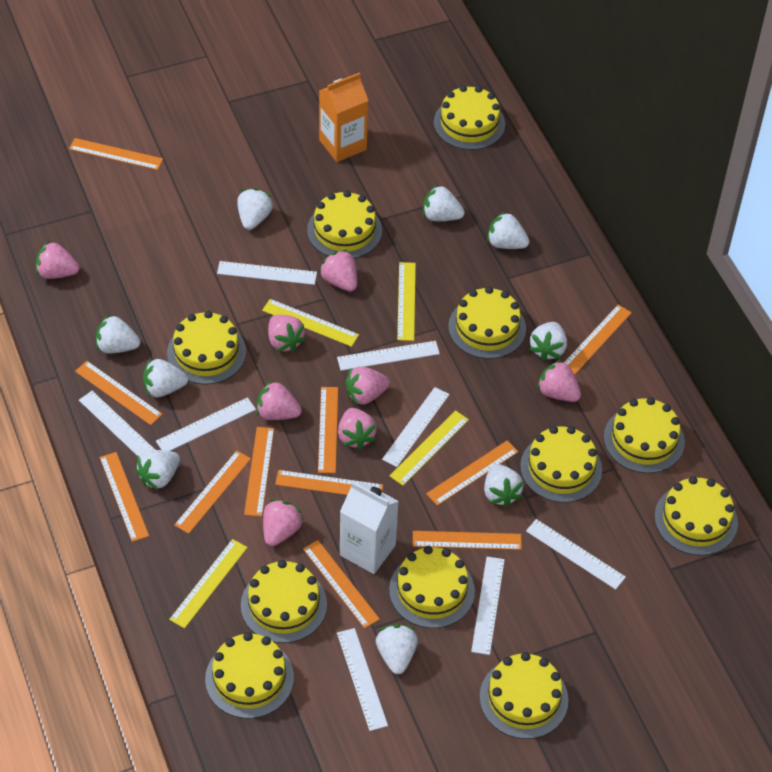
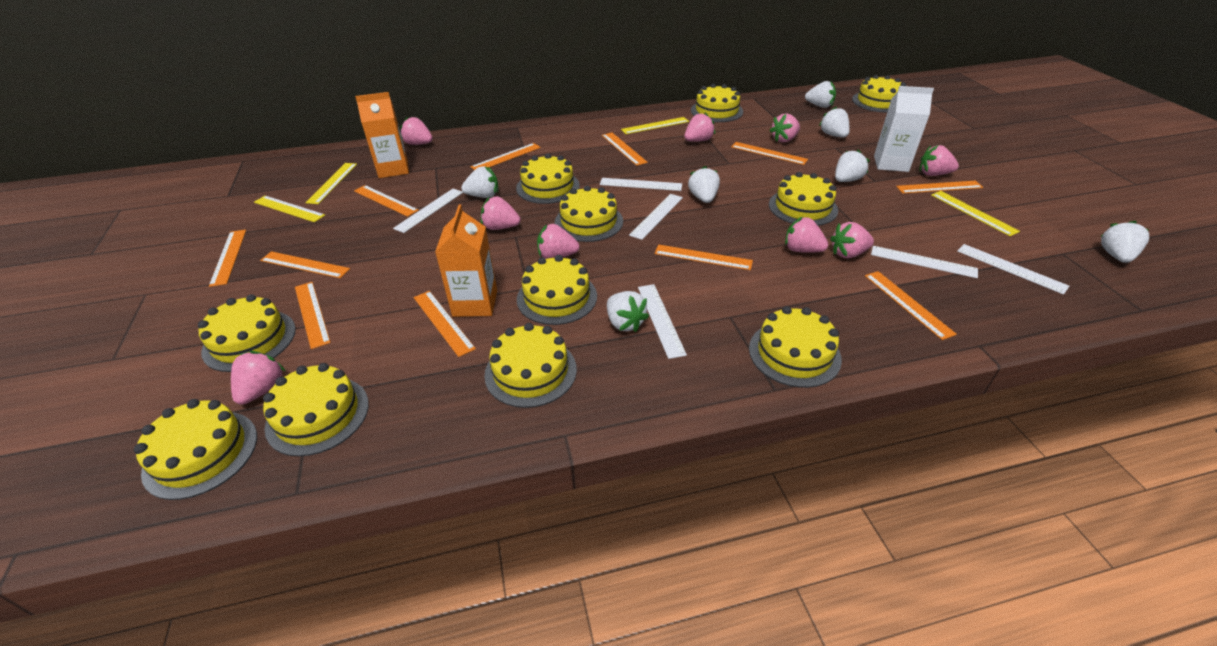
orange carton: [319,73,369,162] = 1 -> [355,92,409,178] [435,204,497,317] = 2
pink strawberry: [36,241,79,279] [257,381,302,420] [263,499,303,546] [268,315,306,352] [319,250,357,292] [338,408,377,450] [345,366,390,405] [537,360,581,402] = 8 -> [231,351,286,405] [400,117,433,145] [481,196,521,230] [537,224,579,259] [684,113,715,142] [770,113,800,142] [785,217,828,253] [830,222,874,258] [919,145,959,176] = 9
white ruler: [79,391,155,457] [156,397,256,451] [217,261,317,285] [337,341,440,371] [337,628,388,731] [382,387,449,467] [471,557,505,655] [526,519,626,590] = 8 -> [393,189,463,233] [600,178,682,191] [629,194,683,240] [638,284,687,359] [871,246,978,278] [957,244,1069,294] = 6
white strawberry: [96,315,140,354] [135,450,180,490] [143,358,188,397] [237,188,273,230] [376,624,418,674] [423,184,465,221] [484,464,523,507] [487,212,529,249] [529,322,567,361] = 9 -> [461,166,498,198] [607,291,649,332] [688,166,720,203] [805,81,836,108] [819,106,850,137] [835,149,870,182] [1101,220,1149,263] = 7

